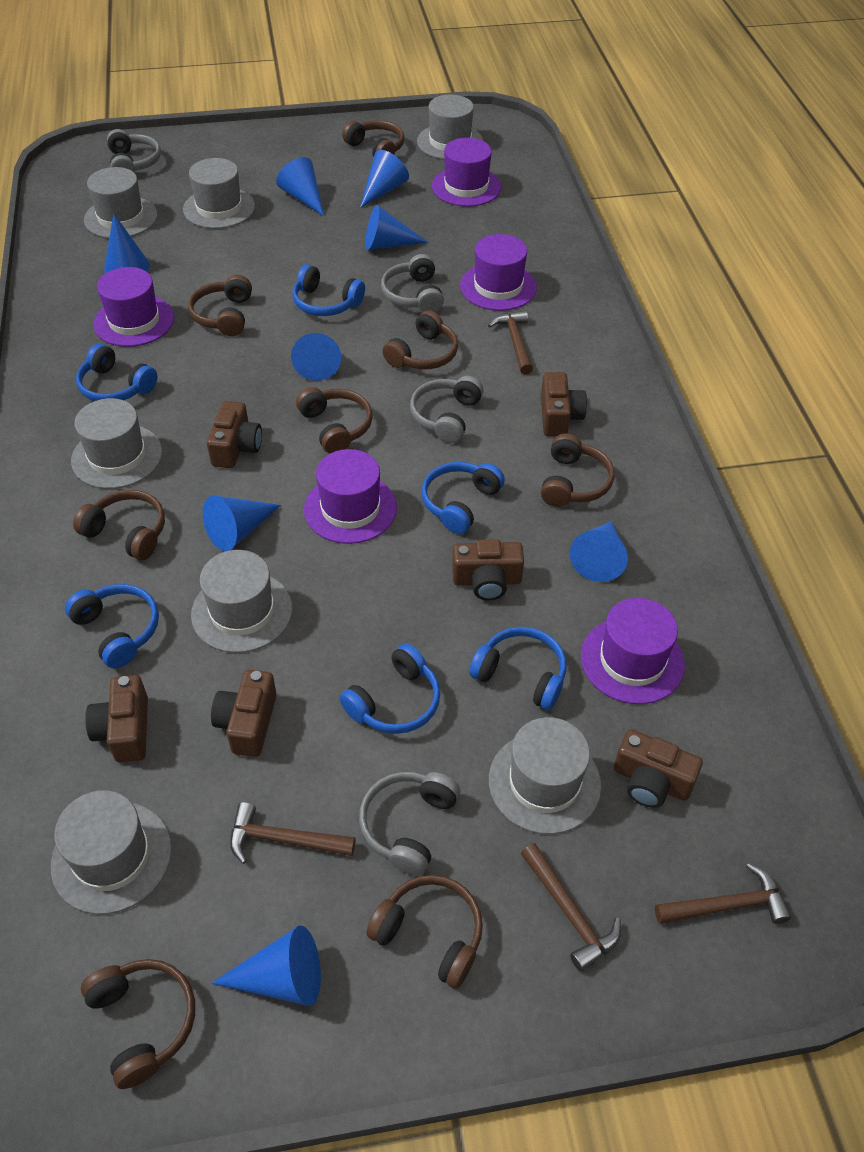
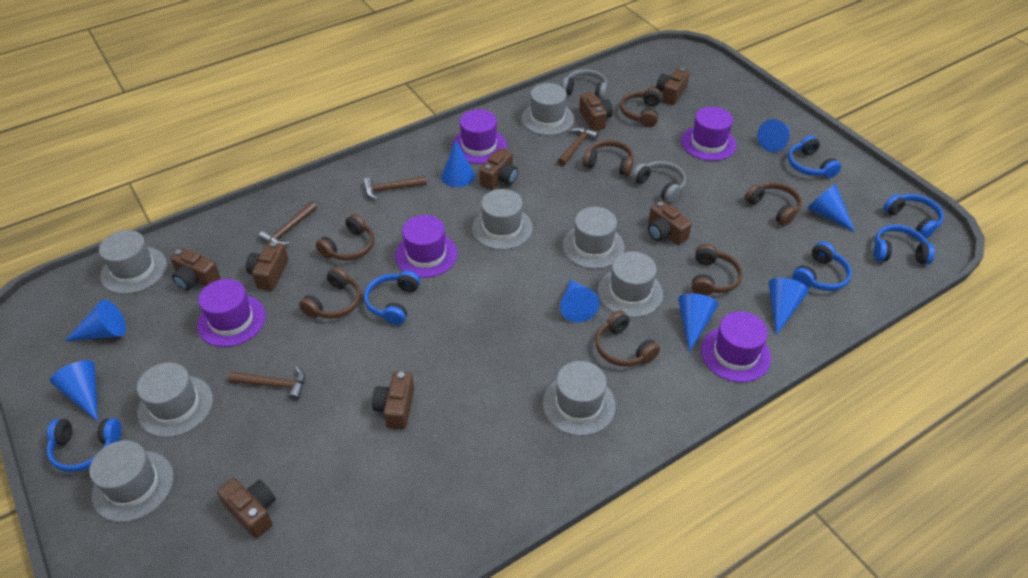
brown camera: [85,675,148,763] [207,401,262,468] [211,670,277,757] [452,539,524,601] [541,372,587,436] [614,729,703,808] = 6 -> [170,248,221,290] [217,478,276,538] [246,242,289,291] [372,372,414,430] [479,148,518,190] [579,92,613,131] [648,201,692,245] [656,68,690,105] = 8
brown headphones: [73,490,165,560] [81,959,195,1089] [188,275,252,336] [296,387,373,454] [342,120,405,157] [366,875,483,989] [383,310,458,369] [541,433,614,507] = 8 -> [299,267,361,319] [316,214,375,261] [583,140,634,176] [596,310,660,366] [620,88,662,127] [691,244,743,296] [745,182,802,226] = 7
grey hat: [51,790,172,914] [71,398,162,489] [84,167,158,238] [183,158,255,229] [191,550,292,653] [417,94,483,159] [489,717,601,834] = 7 -> [89,440,174,522] [99,230,167,294] [137,362,213,438] [472,189,533,250] [521,83,574,136] [543,361,616,436] [562,207,624,269] [598,252,663,318] = 8
grey headphones: [107,129,161,172] [359,772,460,876] [381,254,444,312] [410,376,484,443] = 4 -> [562,69,607,100] [632,161,686,203] = 2

